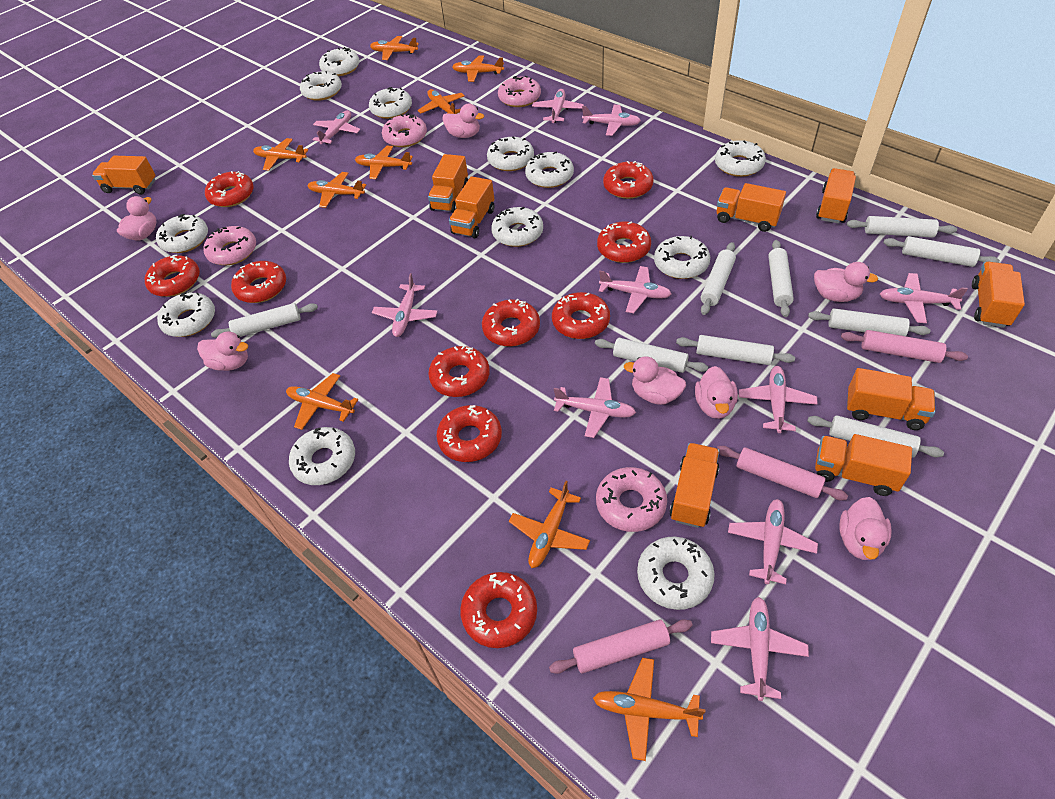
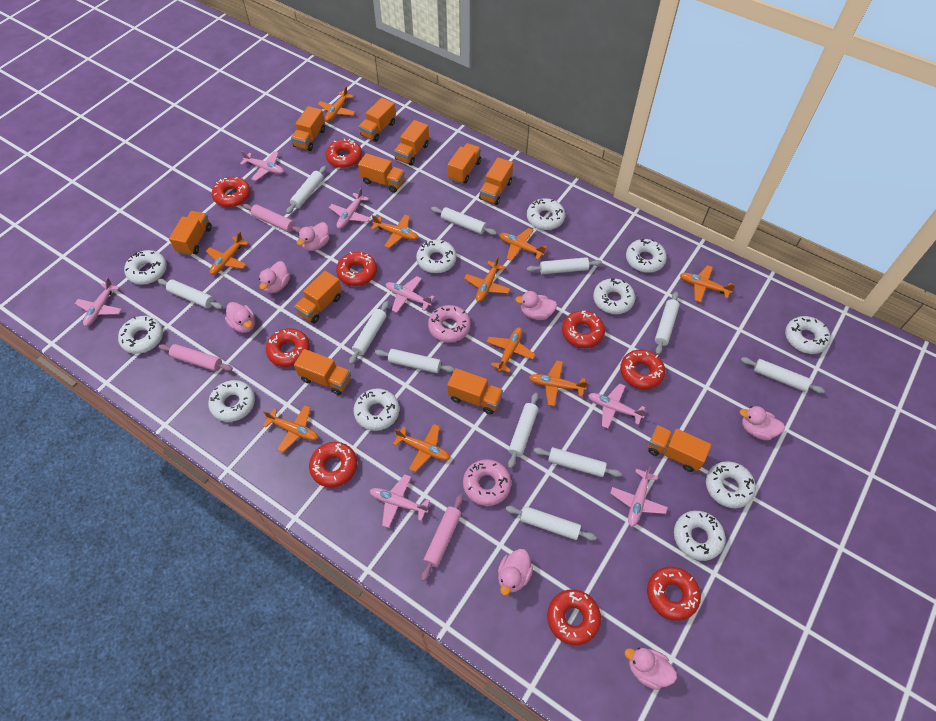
orange plane: [253,138,308,171] [286,373,359,430] [307,172,366,208] [355,146,413,179] [370,36,419,60] [418,89,465,114] [452,55,504,82] [509,481,590,568] [593,658,706,761] = 9 -> [206,232,249,275] [263,405,318,452] [318,86,355,122] [371,215,418,248] [393,424,450,472] [464,256,510,302] [486,327,535,373] [499,228,547,261] [529,361,588,406] [680,265,736,302] = 10
orange truck: [92,156,156,195] [428,154,468,213] [449,176,494,238] [669,443,720,528] [717,183,786,232] [815,434,912,496] [816,168,856,223] [847,368,935,430] [972,262,1025,328] = 9 -> [169,211,212,256] [291,106,325,151] [294,271,342,323] [294,349,351,395] [358,153,405,193] [359,98,396,142] [394,120,429,166] [447,143,481,184] [447,368,503,415] [479,157,513,205] [648,425,711,472] = 11
pink donut: [203,226,256,265] [382,113,427,147] [498,76,541,107] [596,467,667,532] = 4 -> [428,305,471,342] [463,459,511,506] = 2
pink plane: [313,110,360,144] [372,273,437,337] [532,89,584,123] [554,377,636,438] [582,105,641,136] [599,266,671,313] [711,597,809,701] [728,499,818,584] [739,366,818,433] [880,273,968,323] = 10 -> [75,277,122,326] [240,151,284,181] [329,188,370,229] [370,475,430,528] [386,276,434,313] [588,383,647,429] [610,466,668,527] = 7
red donut: [144,255,200,297] [205,171,254,207] [231,261,286,303] [428,345,490,397] [436,405,502,462] [460,572,537,648] [482,299,540,347] [552,292,610,339] [597,221,651,263] [603,161,654,199] = 10 -> [212,177,250,207] [266,328,310,367] [309,442,357,487] [326,139,362,168] [336,252,377,286] [547,589,601,645] [562,310,605,348] [620,349,665,389] [647,566,701,621] = 9
white donut: [156,214,208,253] [157,292,215,337] [289,427,355,485] [300,71,342,101] [319,47,360,76] [369,87,412,119] [487,137,534,171] [491,207,543,247] [525,152,574,188] [637,537,715,610] [654,236,710,279] [715,140,766,177] = 12 -> [118,316,163,354] [124,250,167,285] [208,380,255,422] [354,388,400,431] [416,240,456,273] [527,198,565,230] [593,278,635,314] [626,239,667,273] [674,511,726,561] [706,461,756,508] [785,316,831,354] = 11
white rolling pin: [211,303,318,338] [595,338,708,373] [676,335,795,365] [701,242,736,315] [768,240,794,317] [807,415,944,458] [808,308,931,336] [847,216,957,238] [883,236,1000,267] = 9 -> [157,279,223,309] [286,166,327,214] [349,301,389,365] [375,349,454,373] [431,207,497,235] [506,506,597,541] [508,393,538,469] [527,257,602,274] [534,447,622,477] [655,292,680,355] [741,357,825,393] = 11

